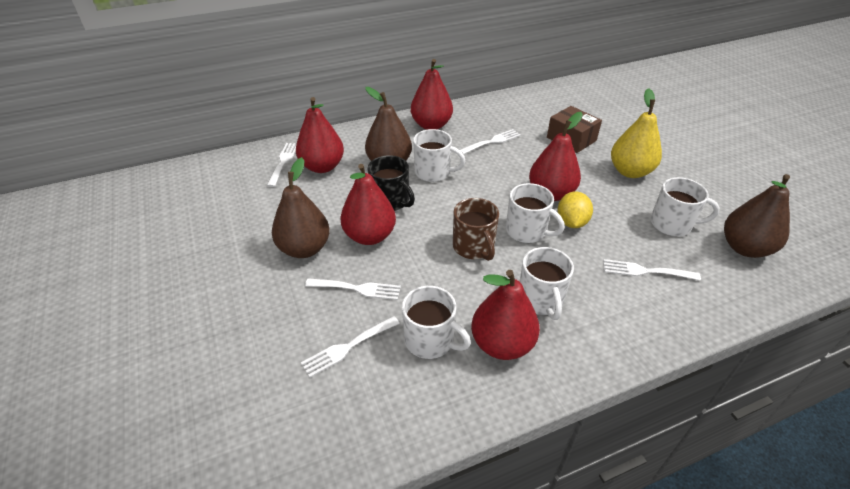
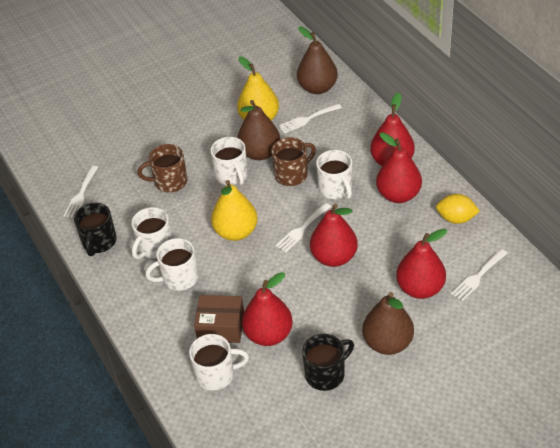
black mug: [368,155,415,211] = 1 -> [74,203,117,256] [302,334,354,391] = 2
brown mug: [453,198,499,261] = 1 -> [137,144,187,193] [271,137,316,186] = 2
white fork: [267,143,296,187] [301,316,400,378] [305,278,401,300] [460,129,521,154] [603,259,701,281] = 5 -> [63,166,98,218] [275,203,331,252] [278,103,342,133] [451,249,508,302] = 4
yellow pear: [611,88,662,178] = 1 -> [211,180,258,241] [237,56,279,121] = 2

